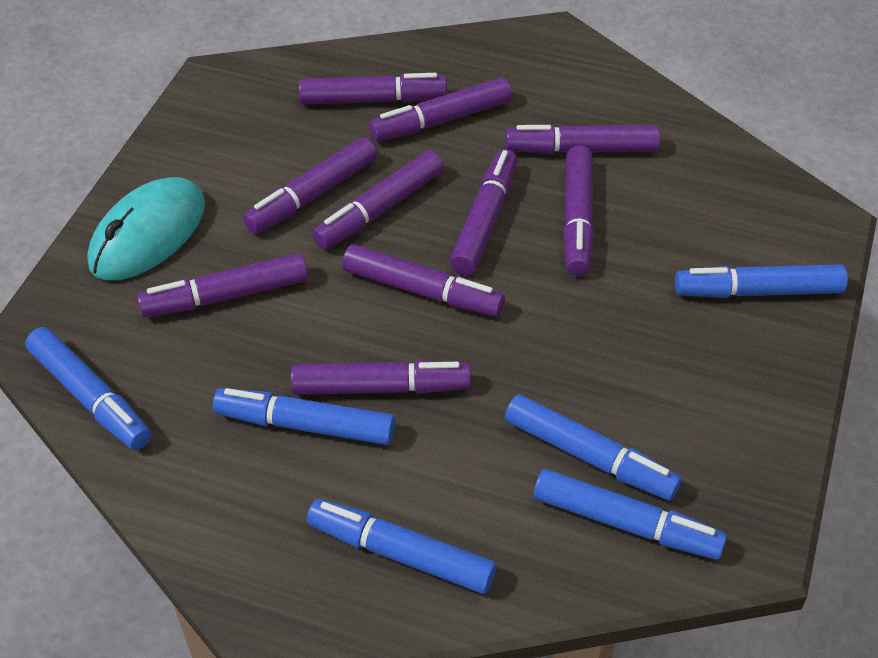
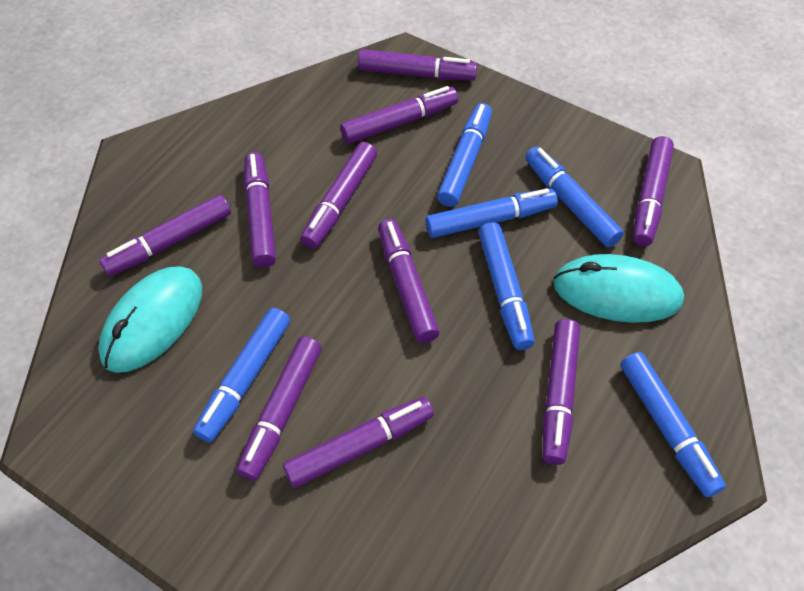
turquoise mouse: [87,177,206,281] = 1 -> [98,267,202,373] [553,254,684,323] = 2

